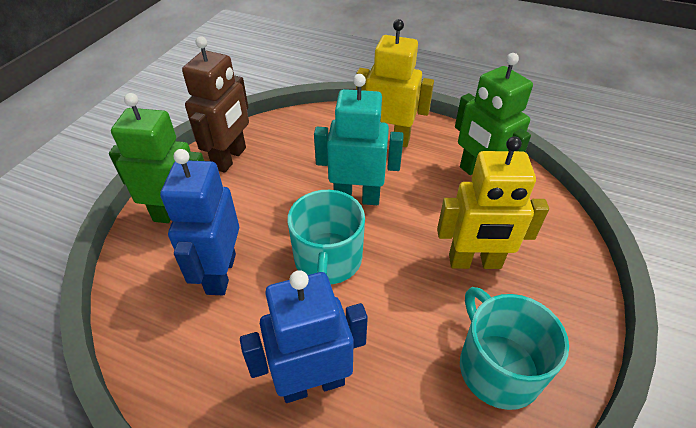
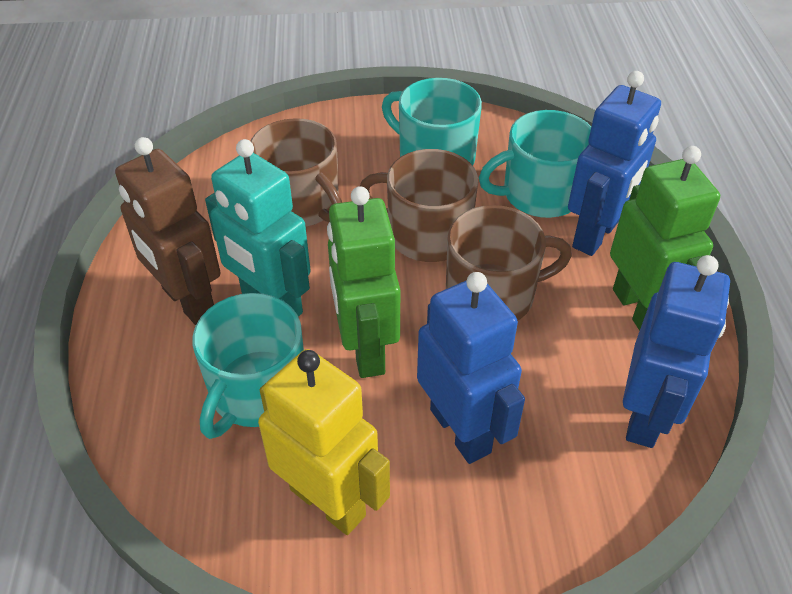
blue robot: [160,149,239,296] [240,270,368,403] = 2 -> [417,272,525,464] [568,71,661,256] [623,255,730,448] = 3
brown mug: none = 0 -> [251,118,342,227] [360,149,478,262] [446,205,572,321] = 3
turquoise mug: [287,190,365,284] [460,287,569,410] = 2 -> [192,293,304,439] [382,78,482,166] [479,110,591,218] = 3
yellow robot: [356,19,434,147] [437,136,549,269] = 2 -> [258,349,390,535] = 1

